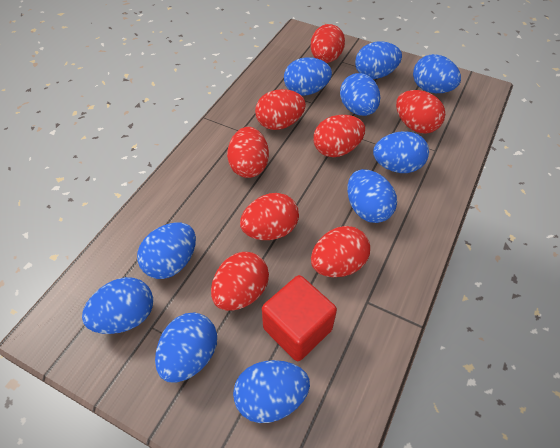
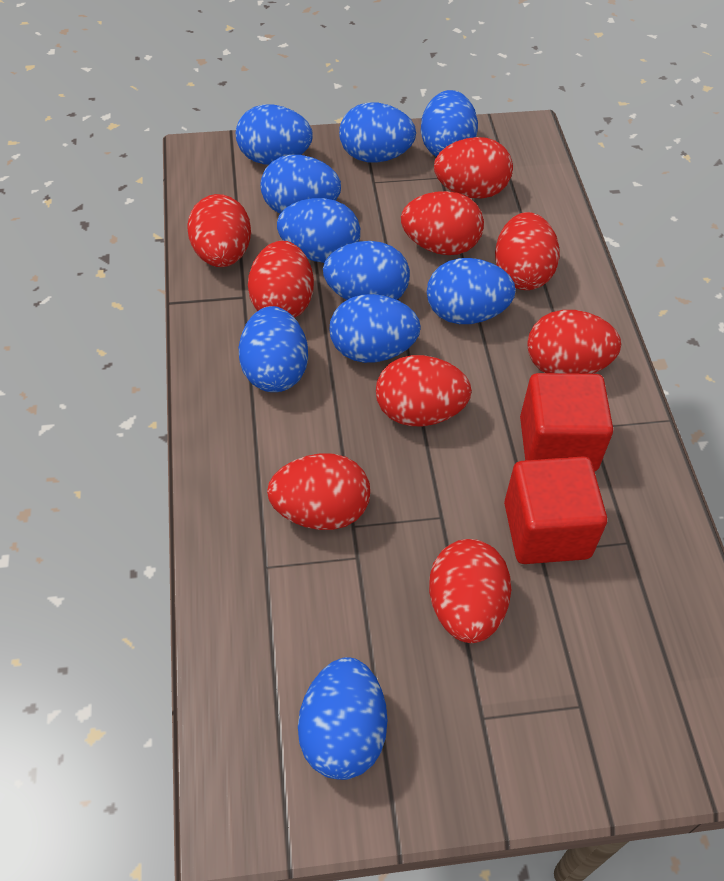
red cube: [262,275,337,361] = 1 -> [504,456,607,564] [520,373,613,471] = 2
red egg: [211,252,269,311] [227,127,269,178] [240,193,299,240] [255,89,306,130] [310,24,345,63] [311,226,370,277] [313,115,365,157] [396,90,445,134] = 8 -> [187,194,251,267] [248,241,314,318] [267,453,370,530] [376,355,472,426] [401,191,484,255] [429,539,511,643] [434,137,513,198] [495,212,560,290] [527,310,621,374] = 9

